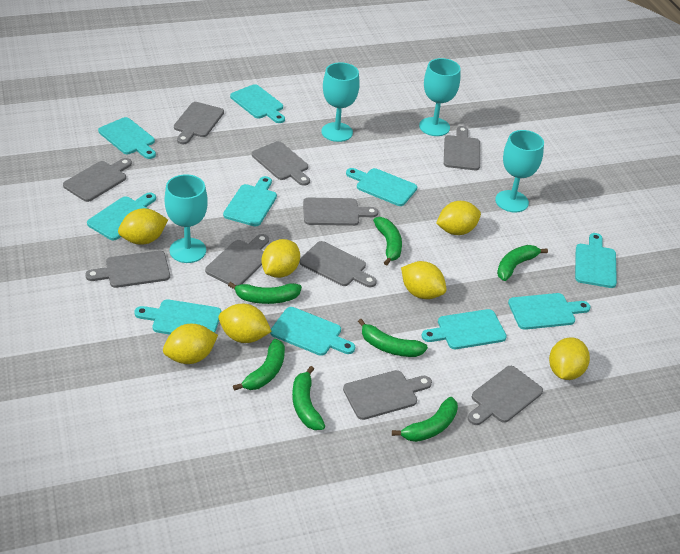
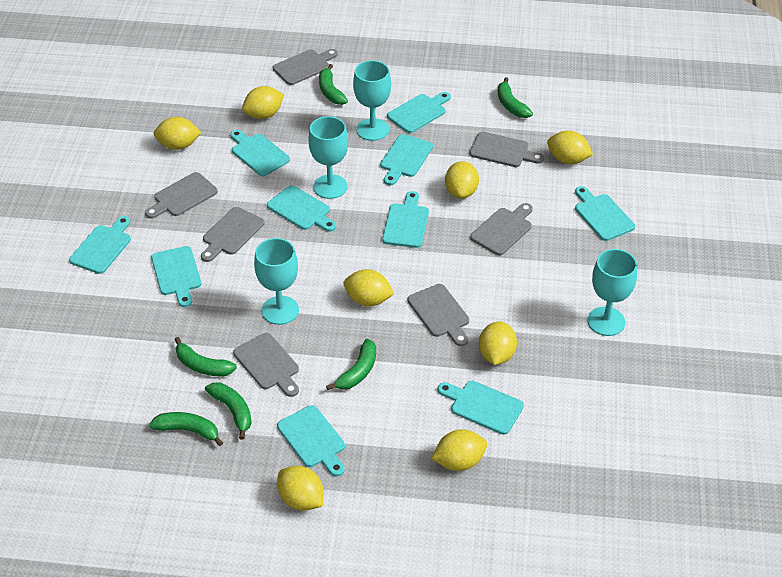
green banana: [228,282,302,304] [233,339,285,391] [292,366,325,430] [358,319,428,357] [373,217,402,265] [392,397,458,442] [497,245,548,281] = 7 -> [149,412,223,446] [174,337,237,376] [205,383,252,439] [319,64,348,105] [326,339,376,390] [498,77,533,118] = 6
grey cutting board: [63,158,132,202] [85,251,170,288] [174,102,224,144] [205,234,269,285] [252,141,310,186] [300,241,377,287] [303,198,378,226] [343,370,432,420] [444,126,480,170] [468,366,543,425] = 10 -> [145,172,218,219] [201,207,265,262] [233,333,299,397] [273,49,338,85] [407,284,469,346] [469,131,544,167] [470,203,533,255] = 7
yellow lemon: [118,208,168,245] [163,324,218,364] [219,304,272,343] [262,239,300,278] [401,261,446,299] [436,201,481,235] [549,337,590,380] = 7 -> [154,117,202,150] [242,86,284,119] [277,466,324,511] [343,269,394,306] [431,429,487,471] [445,161,479,199] [479,321,517,365] [547,131,593,164] = 8

